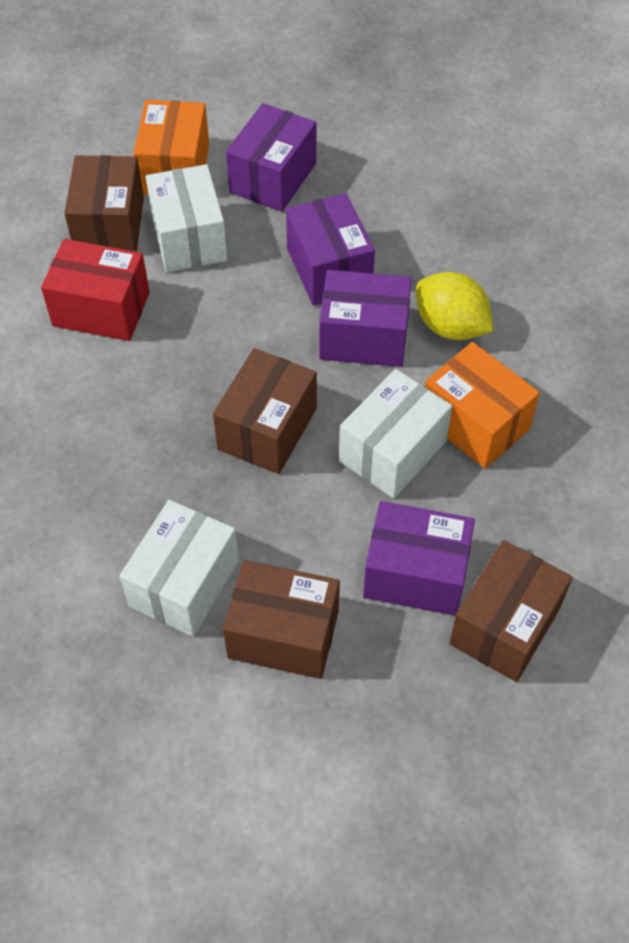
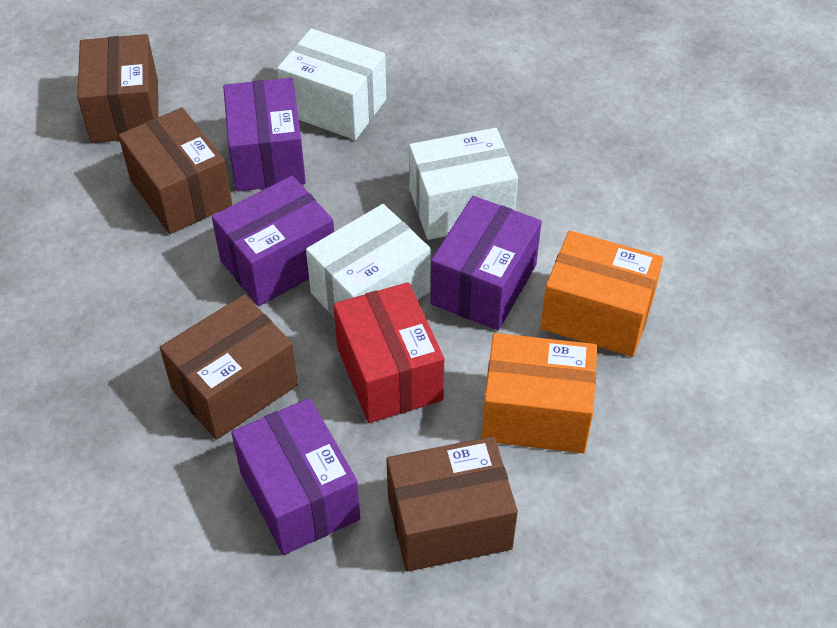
yellow lemon: [416,272,493,340] = 1 -> none = 0

